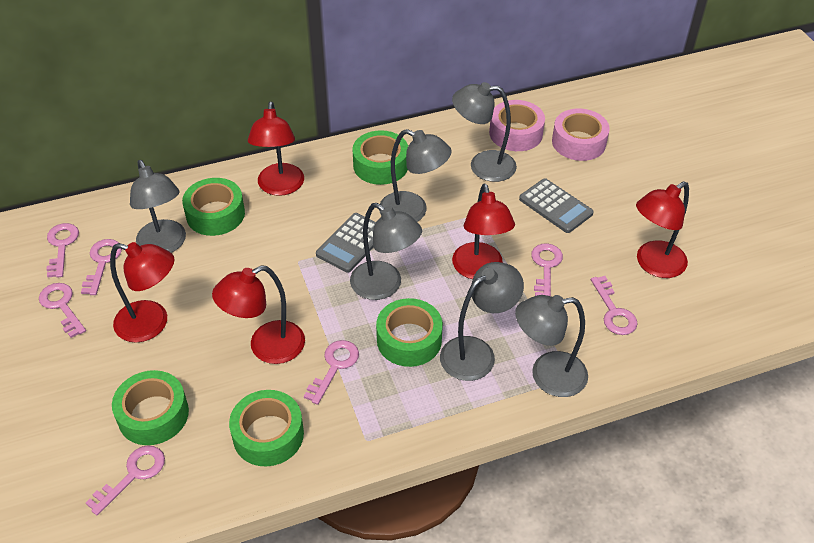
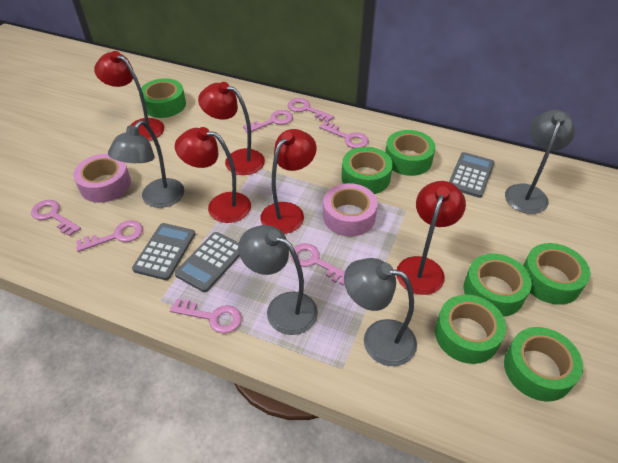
green tape: [112,370,189,445] [182,178,245,236] [229,390,304,466] [352,130,408,185] [376,298,443,367] = 5 -> [139,78,186,118] [341,147,393,194] [385,130,436,176] [435,294,506,364] [464,254,532,317] [504,327,583,401] [523,243,590,305] = 7
grey calculator: [316,213,376,273] [519,178,594,233] = 2 -> [132,223,195,280] [175,232,240,292] [449,152,495,198] = 3
grey lamp: [130,160,186,253] [350,203,422,300] [379,129,452,222] [440,262,524,381] [452,82,517,182] [515,295,588,397] = 6 -> [108,120,184,208] [238,225,318,335] [344,258,417,366] [505,110,575,214] = 4

